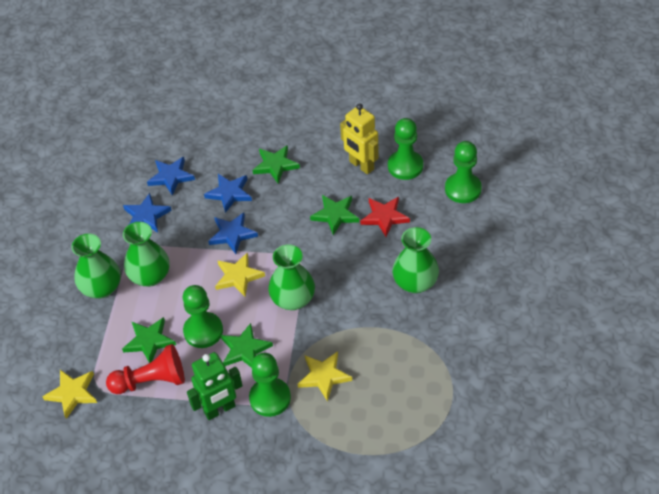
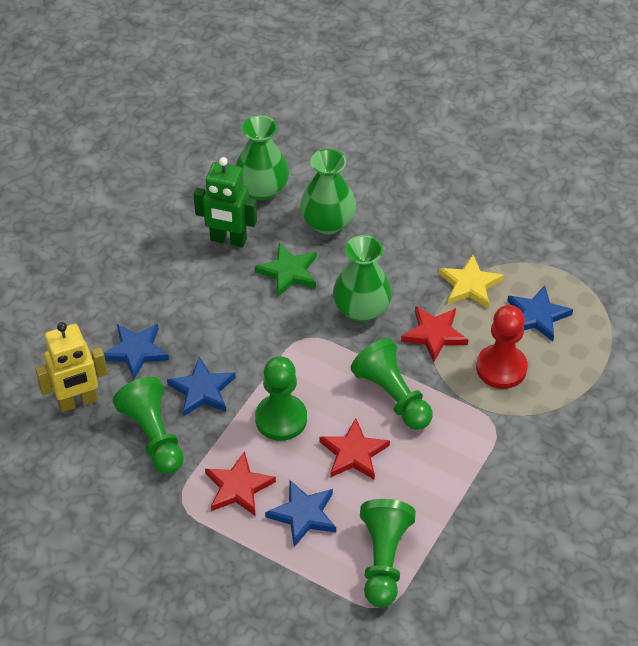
green star: [122,317,176,363] [221,323,273,368] [252,145,300,183] [310,195,359,235] = 4 -> [255,243,316,297] = 1
green vase: [71,234,121,299] [123,222,170,287] [268,244,315,310] [392,227,439,293] = 4 -> [235,115,289,200] [300,149,356,234] [333,235,392,322] = 3
red star: [360,197,410,237] = 1 -> [205,451,276,516] [319,418,390,480] [401,306,468,362] = 3
yellow star: [42,370,97,419] [215,252,265,297] [298,351,352,402] = 3 -> [439,255,504,308] = 1

